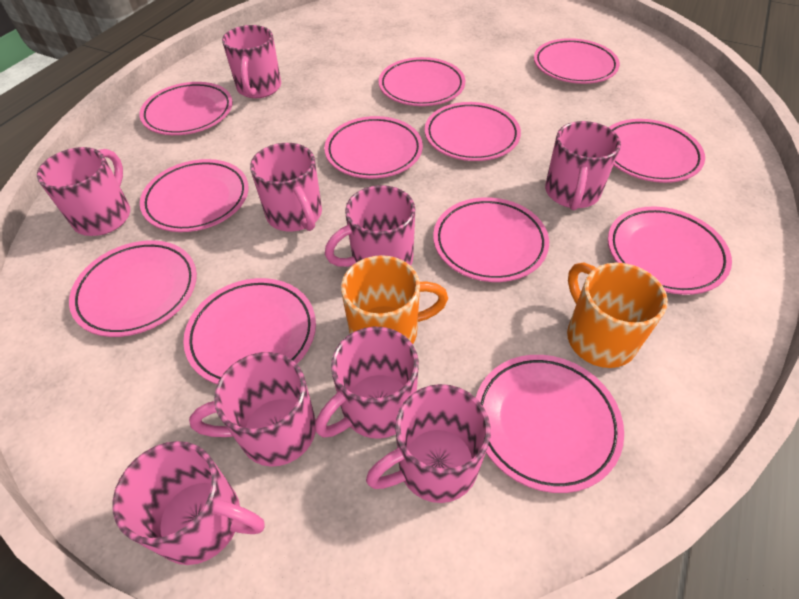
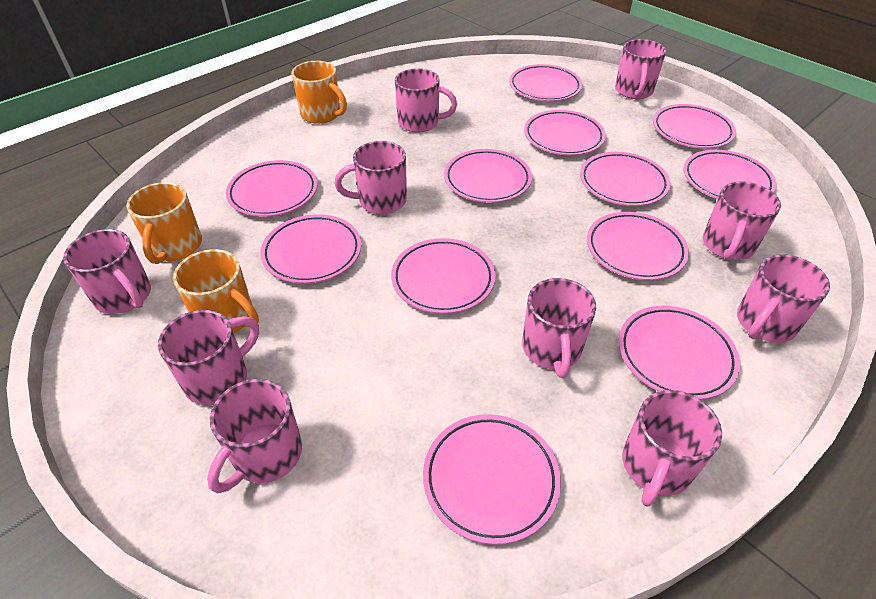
orange mug: [341,255,448,344] [567,262,668,368] = 2 -> [126,182,202,264] [173,249,259,333] [292,61,347,124] = 3
pink mug: [37,147,130,236] [112,441,265,565] [189,352,316,467] [222,25,281,98] [250,143,322,231] [315,327,419,439] [325,185,415,267] [366,384,491,503] [545,121,621,210] = 9 -> [63,229,151,314] [158,310,259,405] [207,379,302,494] [335,141,407,214] [395,68,457,133] [522,278,596,378] [615,39,666,99] [622,390,722,507] [703,181,781,260] [737,254,830,343] = 10

